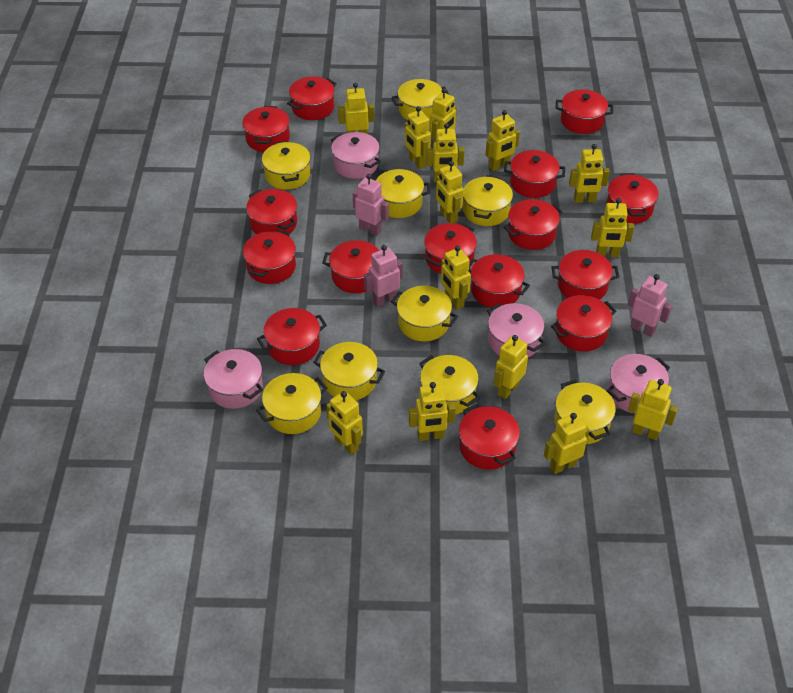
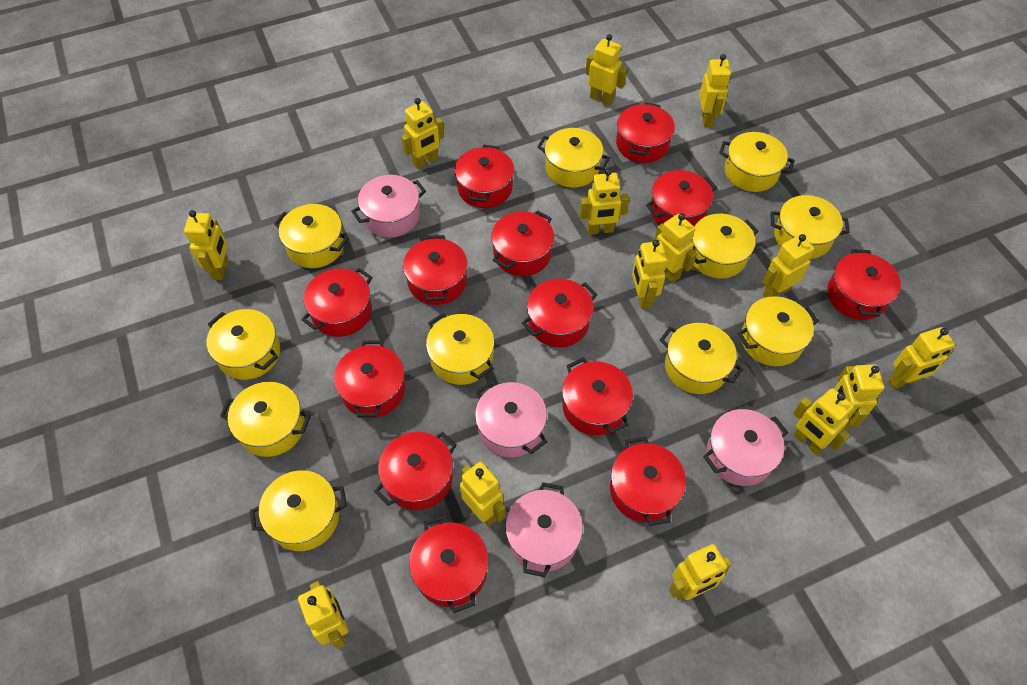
pink robot: [353,174,389,236] [364,245,403,307] [628,274,672,337] = 3 -> none = 0
red pot: [242,106,290,152] [243,230,296,284] [246,189,297,234] [257,308,327,365] [287,76,337,120] [322,240,379,293] [424,223,477,274] [459,404,520,470] [468,254,530,308] [504,150,565,198] [504,199,563,250] [551,250,619,300] [551,295,616,351] [555,89,613,134] [606,173,659,224] = 15 -> [302,268,372,337] [334,340,405,418] [374,432,457,510] [403,235,468,305] [409,515,488,613] [454,145,514,208] [491,210,554,276] [522,279,597,347] [562,358,633,435] [610,437,686,526] [616,102,675,163] [646,170,717,226] [827,249,901,320] = 13
yellow pot: [256,373,327,434] [262,141,310,190] [313,342,385,400] [376,169,430,218] [391,286,458,341] [392,79,449,122] [419,355,480,414] [463,175,513,226] [554,379,616,444] = 9 -> [207,309,280,380] [220,382,311,457] [250,470,347,551] [274,204,349,268] [426,313,494,385] [537,128,610,188] [660,323,743,394] [691,214,759,278] [719,132,795,192] [737,296,819,366] [770,195,850,259] = 11

